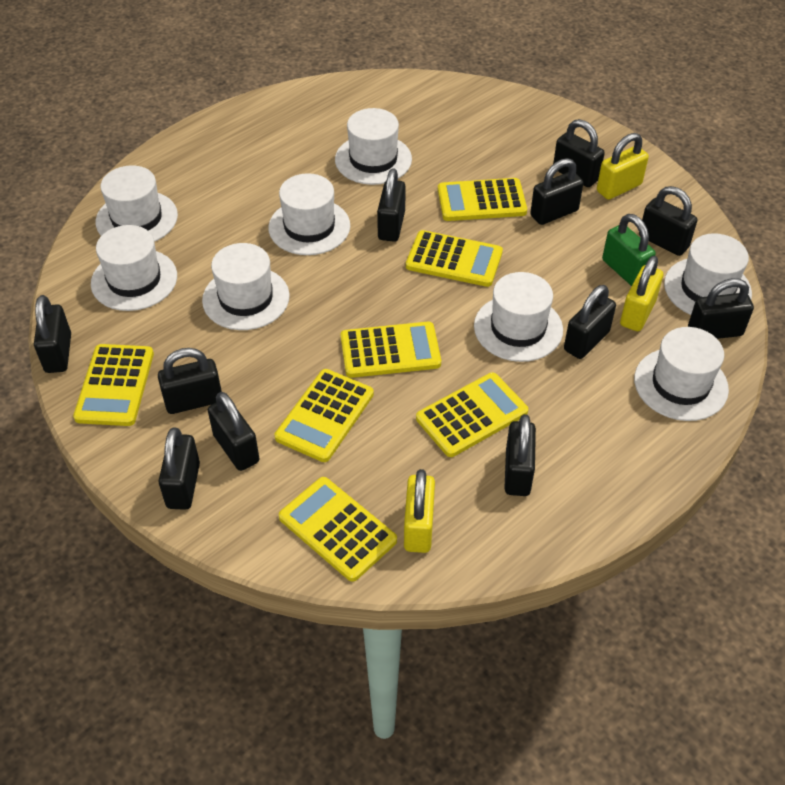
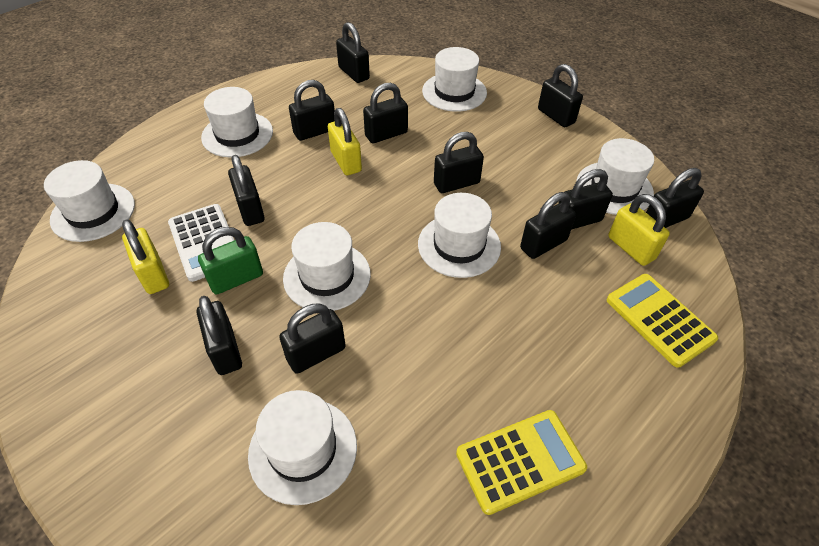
white calculator: none = 0 -> [168,204,234,282] = 1
white hat: [91,225,177,311] [96,165,178,242] [202,243,290,330] [268,173,350,255] [335,108,412,185] [474,272,563,362] [634,327,729,421] [664,233,752,315] = 8 -> [44,160,135,242] [201,87,273,158] [248,390,357,505] [283,222,371,311] [418,193,501,278] [422,47,487,112] [576,138,654,215] = 7
yellow calculator: [73,344,154,426] [275,369,374,462] [279,477,397,582] [341,321,441,378] [406,230,503,287] [416,372,528,457] [438,178,527,221] = 7 -> [456,410,587,515] [607,274,718,368] = 2

